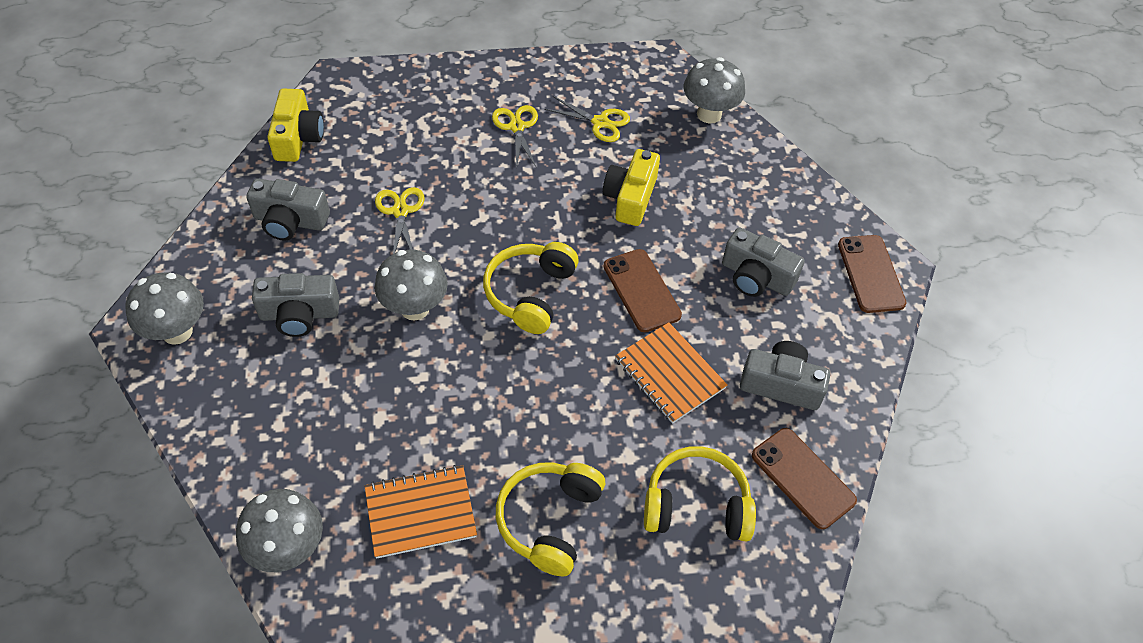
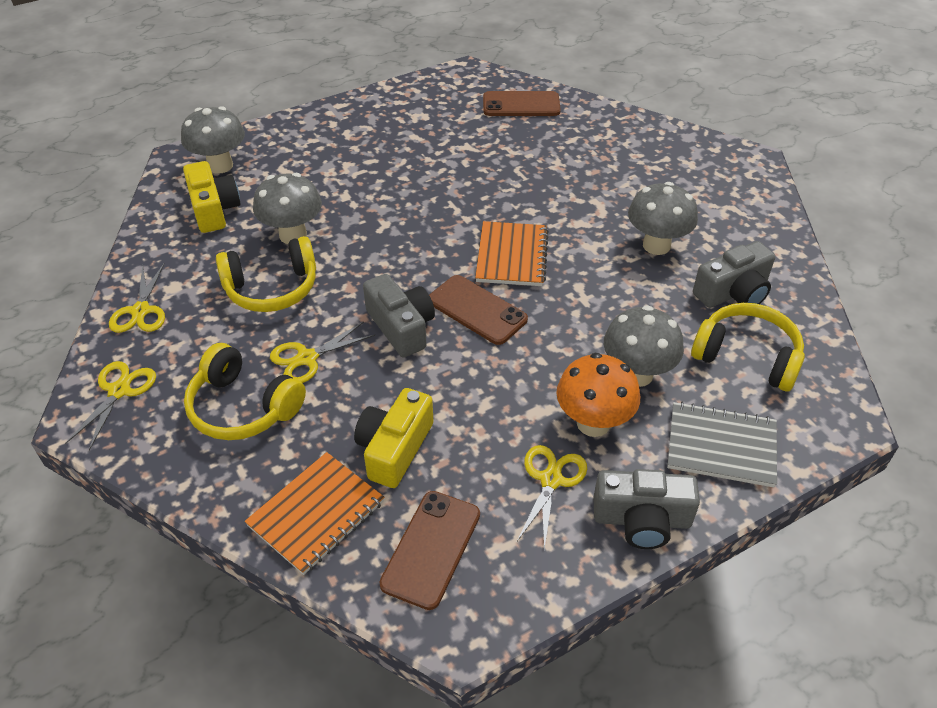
grey camera: [246,178,330,241] [252,273,339,337] [722,227,805,297] [740,341,830,410] = 4 -> [363,274,435,358] [593,469,700,549] [693,241,775,308] = 3
grey notebook: none = 0 -> [667,402,777,487] = 1
orange mushroom: none = 0 -> [556,353,640,437] = 1
yellow scissors: [375,187,425,254] [492,105,538,168] [544,96,630,142] = 3 -> [65,361,156,450] [109,263,165,333] [270,322,375,383] [517,445,587,550] = 4

